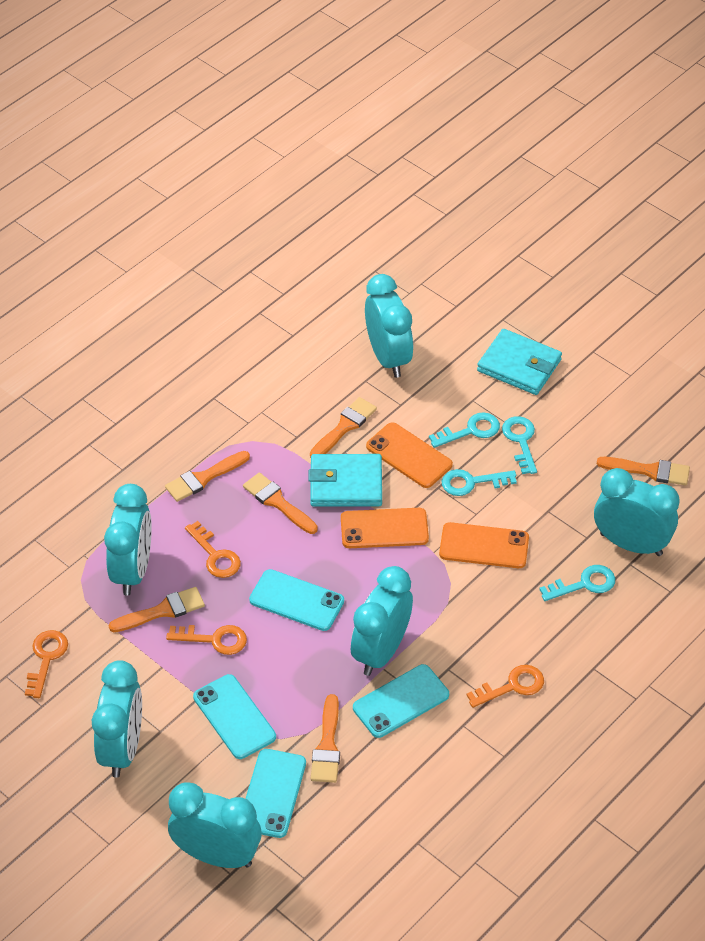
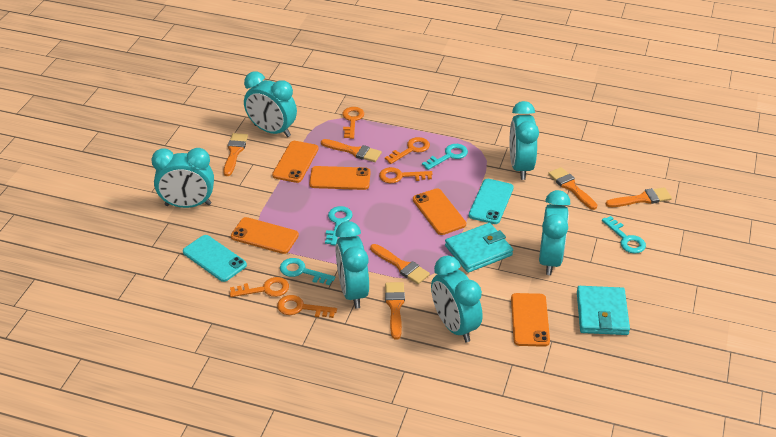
orange key: [25,630,68,698] [166,625,247,655] [185,521,241,578] [466,665,544,708] = 4 -> [230,277,289,297] [277,295,337,318] [342,107,364,139] [379,167,433,183] [385,137,430,164] = 5
orange phone: [341,508,429,548] [366,422,453,488] [439,522,529,568] = 3 -> [231,217,299,254] [272,141,318,183] [309,166,371,190] [413,188,466,235] [511,293,550,347] = 5
turquoise phone: [193,674,276,759] [245,749,306,838] [249,569,344,631] [353,664,449,738] = 4 -> [183,235,247,282] [469,179,514,224] = 2

